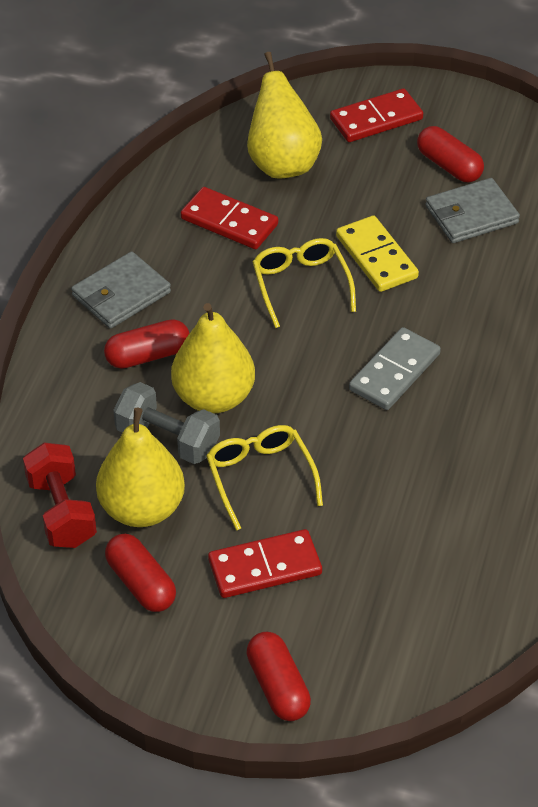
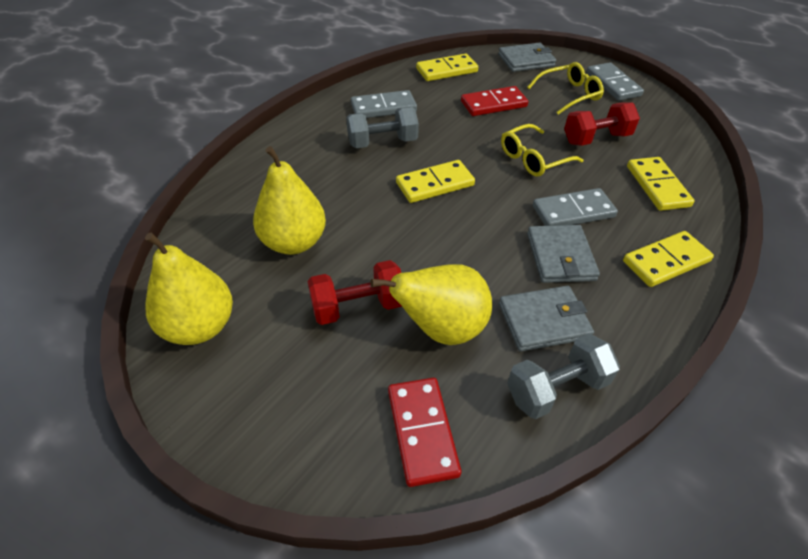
grey domino: [349,327,441,410] = 1 -> [351,90,417,118] [533,188,618,226] [586,63,644,101] = 3
grey dumbbell: [113,382,220,464] = 1 -> [346,107,419,148] [507,333,620,419] = 2
grey wallet: [71,251,171,329] [425,178,520,243] = 2 -> [498,43,556,72] [499,286,594,351] [527,225,600,283] = 3
red capsule: [104,319,190,369] [105,534,176,612] [247,632,311,721] [417,126,484,182] = 4 -> none = 0
red domino: [181,187,278,249] [208,529,322,598] [330,88,423,142] = 3 -> [388,378,461,487] [461,86,528,116] = 2
red dumbbell: [23,442,97,548] = 1 -> [307,260,402,325] [564,102,640,146] = 2
yellow domino: [336,215,419,292] = 1 -> [396,160,475,203] [416,54,478,81] [623,231,714,287] [627,157,695,211] = 4

